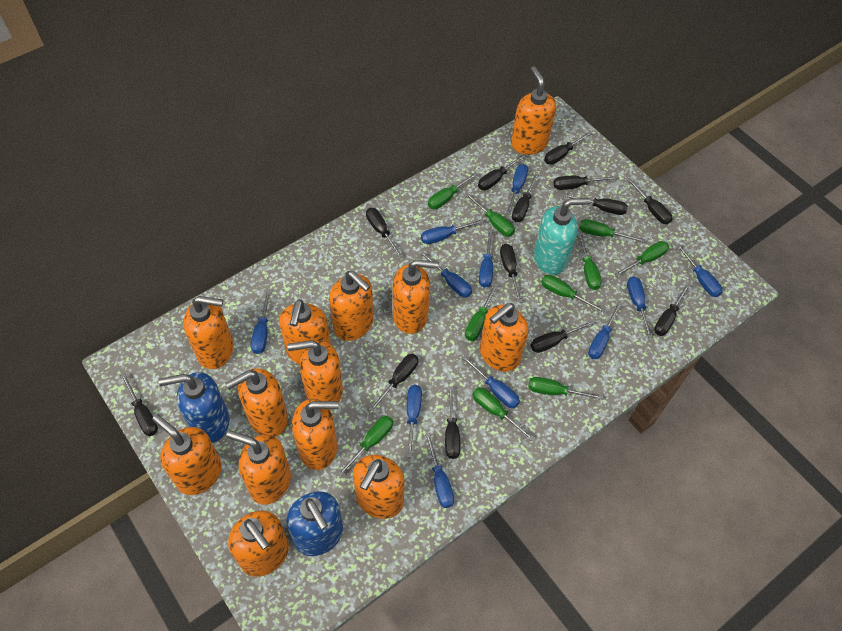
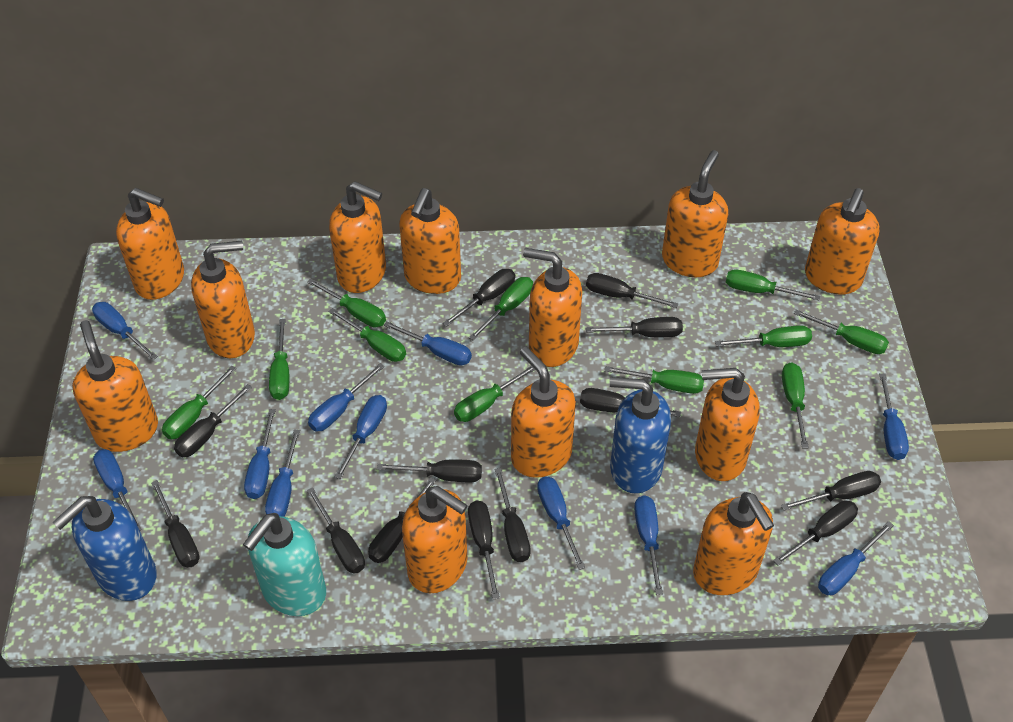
green screwdriver: [337,416,393,477] [428,172,478,209] [465,193,515,236] [465,283,498,341] [473,387,535,441] [528,377,603,400] [541,275,605,313] [578,232,602,290] [579,219,645,243] [614,241,669,277] = 10 -> [162,366,236,439] [269,319,289,400] [307,279,386,327] [329,308,406,362] [454,366,535,422] [469,277,533,341] [604,366,704,394] [715,325,812,347] [726,269,820,301] [782,362,809,448] [794,310,889,354] = 11
orange soap dispenser: [152,415,222,495] [183,296,234,369] [225,368,288,437] [226,430,291,505] [228,511,289,577] [279,299,331,364] [287,340,343,410] [292,399,338,470] [329,271,374,341] [353,455,405,519] [393,260,439,334] [480,303,528,372] [511,66,556,155] = 13 -> [72,320,158,452] [116,188,184,300] [191,241,255,358] [329,181,386,293] [399,188,461,294] [402,486,468,593] [511,347,576,478] [523,248,582,367] [662,150,728,277] [693,492,774,595] [695,368,760,481] [805,188,880,294] = 12

